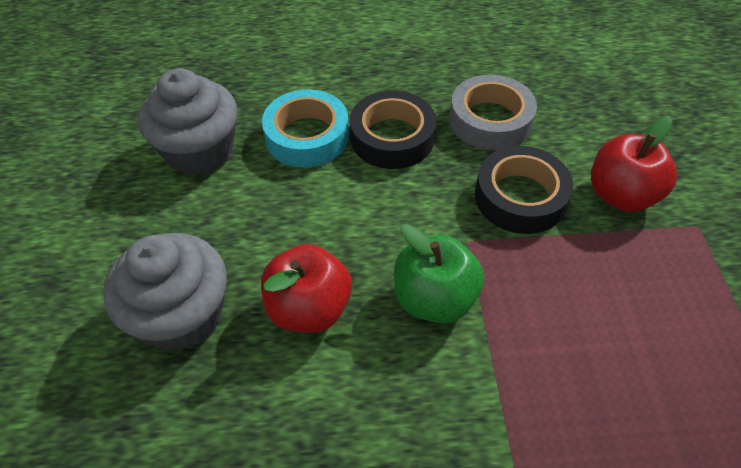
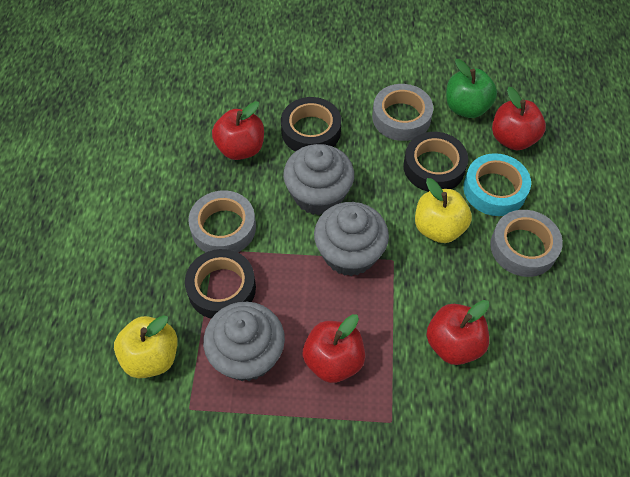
black tape: [350,91,436,169] [475,146,573,234] = 2 -> [185,249,256,318] [281,97,341,151] [403,132,468,192] = 3
grey cupcake: [103,233,227,351] [138,68,237,176] = 2 -> [203,302,285,381] [283,144,354,215] [314,202,389,276] = 3
grey tape: [449,74,537,151] = 1 -> [188,190,256,252] [372,84,433,141] [490,210,563,277] = 3
red apple: [261,244,352,333] [591,116,677,212] = 2 -> [212,101,264,160] [303,314,365,383] [426,300,489,365] [492,87,546,150] = 4
yellow apple: none = 0 -> [114,315,178,378] [415,178,472,243] = 2

